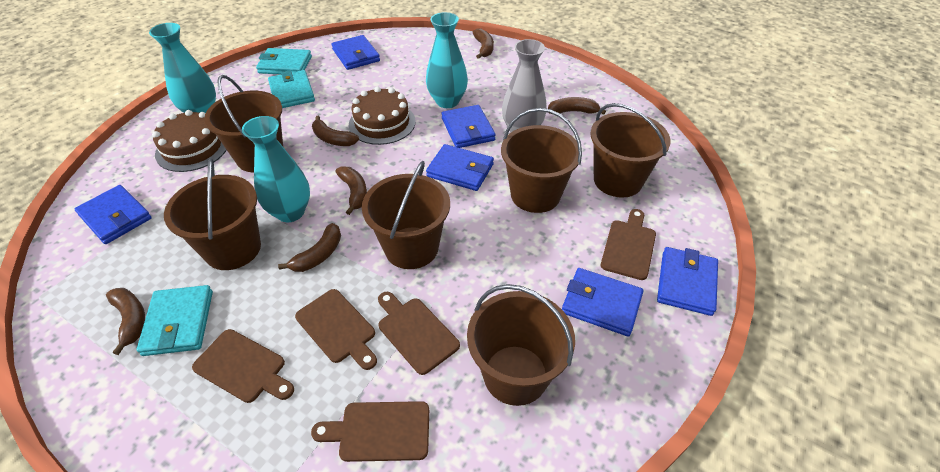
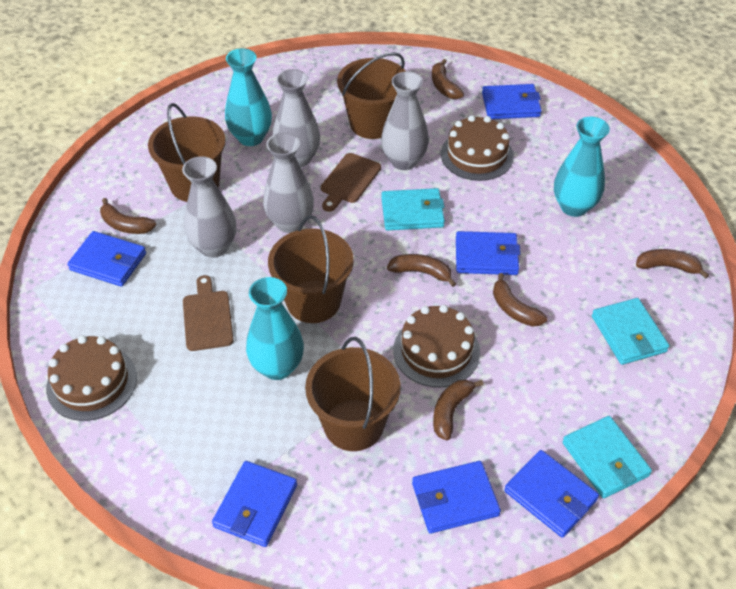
brown bucket: [164,159,261,270] [204,75,283,172] [362,161,450,269] [467,284,575,406] [501,108,582,213] [590,103,671,198] = 6 -> [148,103,225,202] [268,215,354,323] [305,337,401,451] [337,52,406,139] = 4
brown cake: [152,110,227,172] [349,87,416,145] = 2 -> [46,335,137,421] [393,305,480,387] [441,115,514,181] = 3
brown cutting board: [192,329,294,403] [295,289,377,370] [311,401,429,462] [378,292,460,375] [601,209,656,280] = 5 -> [183,275,234,351] [321,153,381,212] = 2
grey vase: [502,39,547,132] = 1 -> [182,156,236,258] [263,133,314,233] [273,69,320,167] [381,72,429,170] = 4

